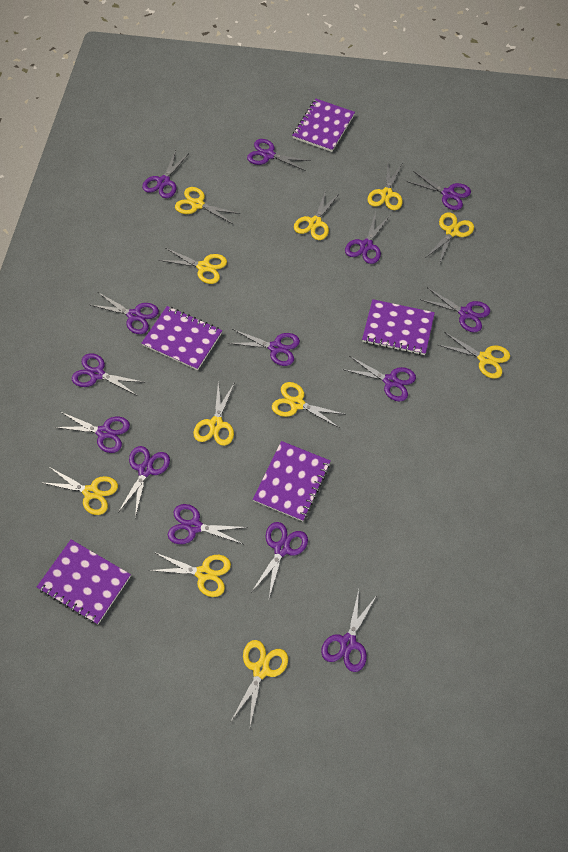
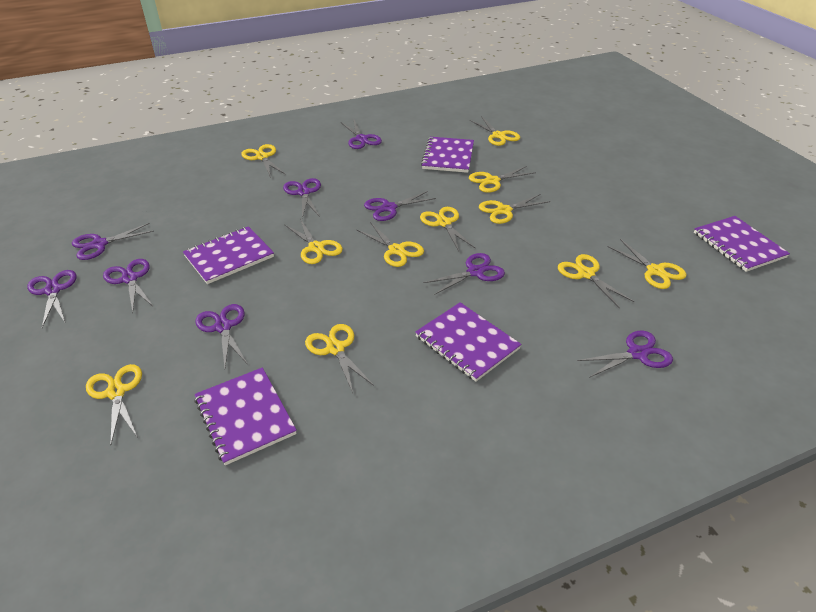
purple scissors: [54,412,130,453] [72,353,143,395] [91,292,159,334] [118,446,170,518] [142,150,189,198] [168,504,248,544] [228,329,300,366] [247,139,311,171] [252,522,308,598] [321,590,377,672] [342,356,416,401] [345,212,390,264] [406,171,471,210] [420,288,490,332] = 14 -> [27,270,77,328] [72,223,154,260] [103,259,154,313] [195,304,247,368] [283,178,321,218] [341,120,382,149] [364,191,436,221] [423,253,505,295] [577,331,673,378] = 9

